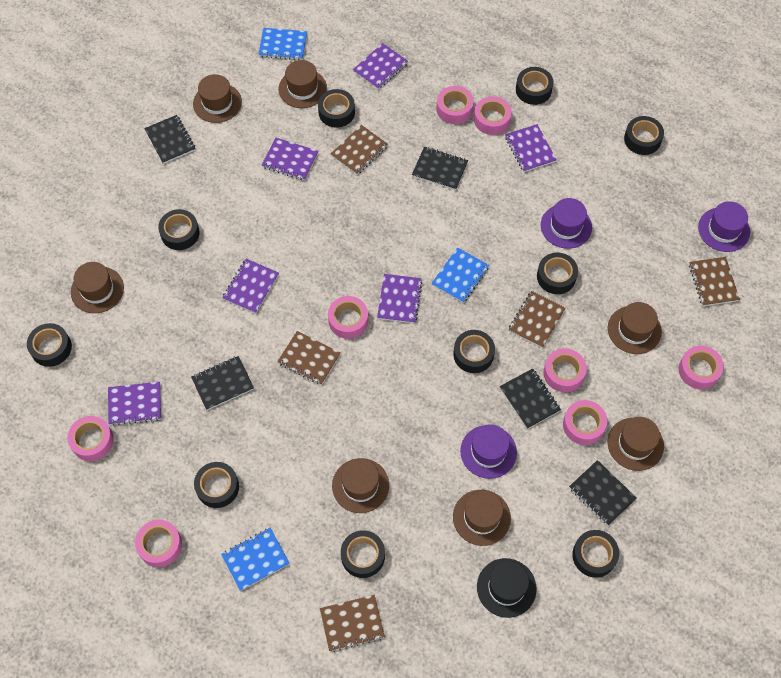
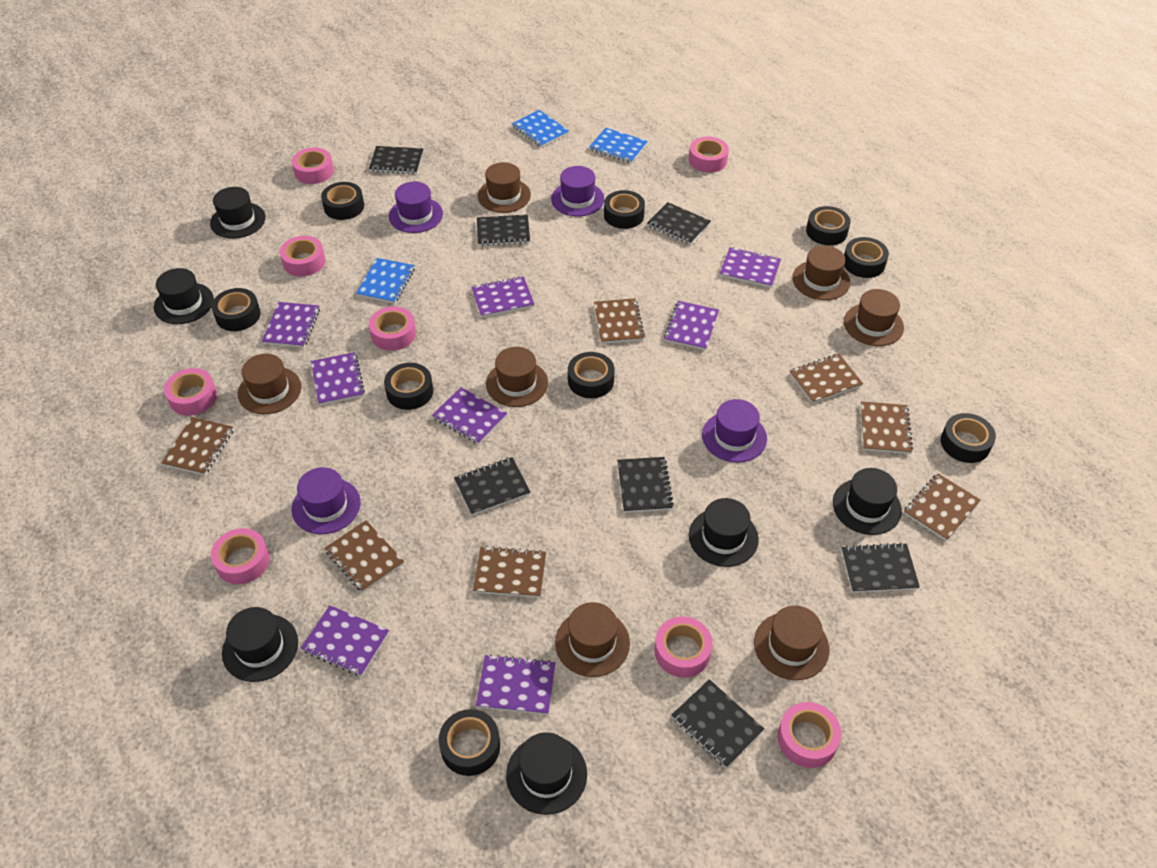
black hat: [477,558,536,618] = 1 -> [154,268,214,324] [210,187,266,239] [222,607,298,682] [506,732,587,815] [689,498,759,567] [833,468,902,535] = 6
black notebook: [144,115,195,164] [191,356,254,410] [412,147,468,190] [500,369,561,429] [569,460,636,525] = 5 -> [369,146,424,174] [454,457,530,515] [477,214,530,246] [617,457,674,513] [647,202,711,245] [672,679,764,768] [842,543,920,593] = 7
black tape: [27,323,72,367] [158,209,200,250] [194,462,239,508] [318,89,355,128] [341,530,385,578] [453,330,495,373] [516,67,553,105] [537,253,578,294] [572,530,619,578] [624,116,664,155] = 10 -> [211,288,261,331] [321,182,364,220] [384,363,433,410] [439,709,500,776] [568,352,614,398] [604,190,645,229] [806,206,851,245] [844,237,889,278] [941,413,996,463] = 9
brown notebook: [277,331,341,385] [320,595,385,652] [331,125,388,175] [508,291,565,348] [689,257,740,306] = 5 -> [162,417,234,475] [324,520,404,592] [473,546,546,598] [594,298,645,344] [790,354,863,404] [861,401,913,454] [904,473,981,541] = 7
purple hat: [460,424,517,479] [541,198,592,249] [698,201,750,252] = 3 -> [292,467,361,534] [389,182,443,233] [551,166,605,217] [702,399,767,463] = 4
purple notebook: [108,382,161,426] [222,259,279,313] [262,137,318,181] [353,43,408,90] [377,274,422,323] [505,124,556,172] = 6 -> [262,302,320,348] [301,605,389,677] [311,352,365,405] [432,387,507,444] [471,276,534,318] [476,654,555,715] [664,301,719,350] [720,247,781,288] = 8

